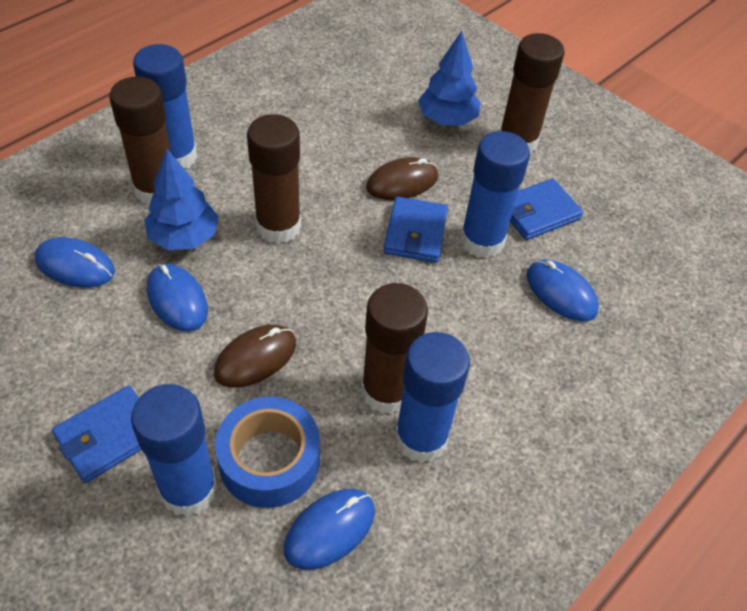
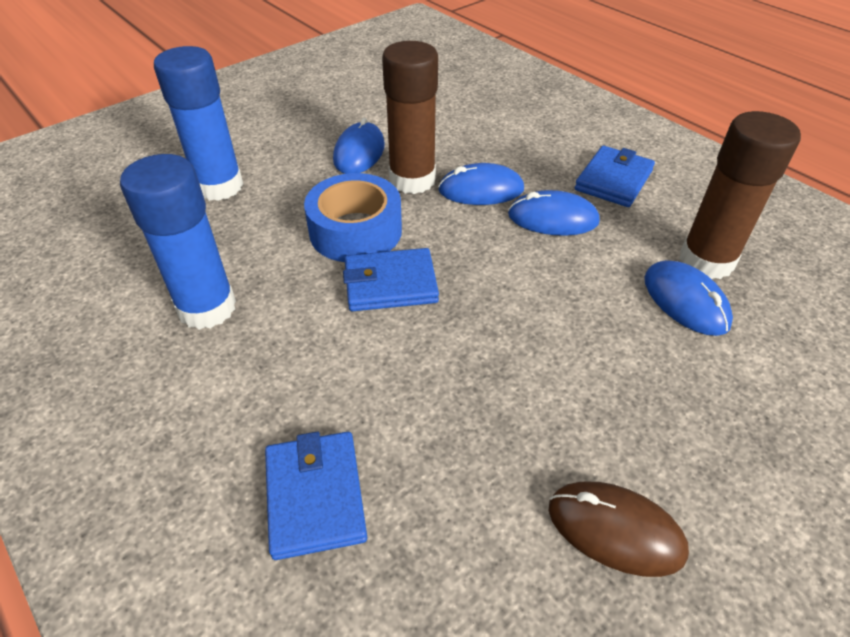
blue glue stick: [131,384,218,517] [133,44,197,169] [395,332,470,463] [460,131,530,258] = 4 -> [120,154,236,330] [154,46,244,201] = 2
blue tree: [144,149,219,250] [418,31,481,125] = 2 -> none = 0
brown glue stick: [109,76,171,205] [247,114,301,244] [361,283,428,414] [500,33,565,154] = 4 -> [382,41,438,194] [679,111,801,279] = 2
brown mouse: [214,325,296,388] [366,157,438,200] = 2 -> [549,482,689,577] = 1

